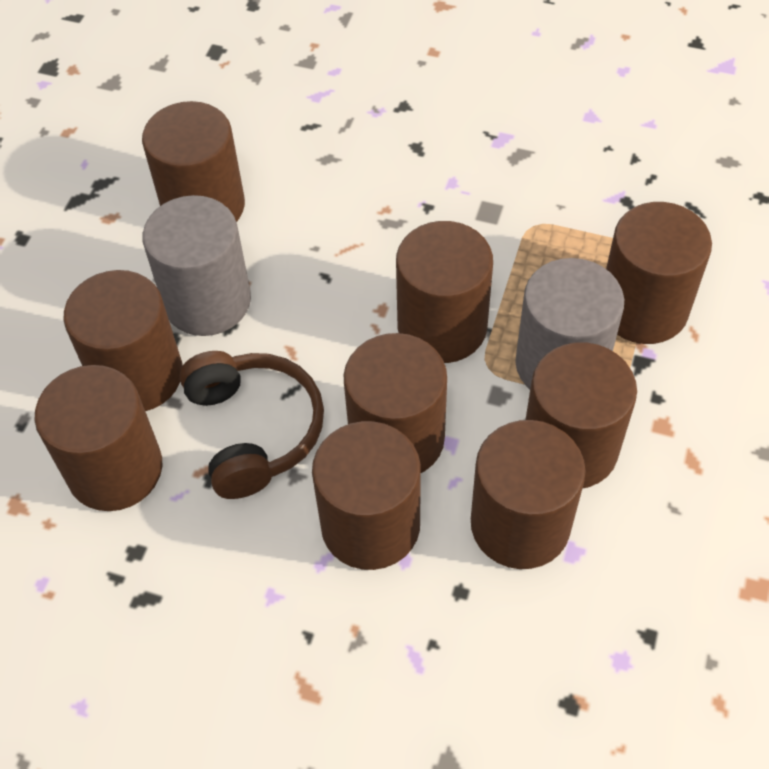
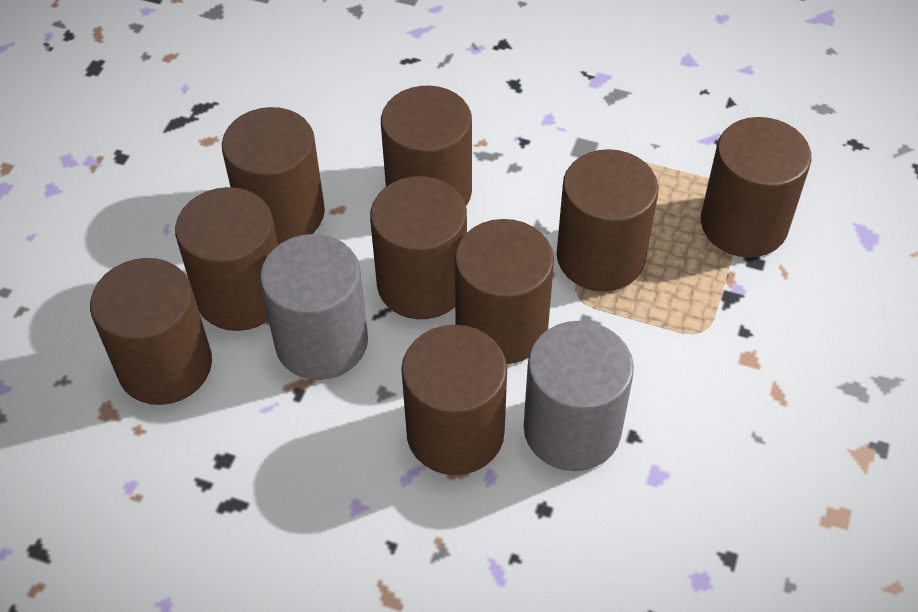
brown headphones: [180,351,324,499] = 1 -> none = 0

